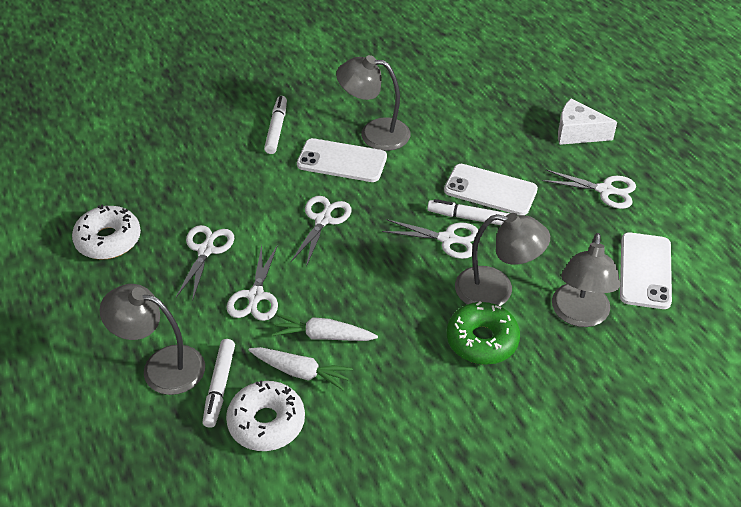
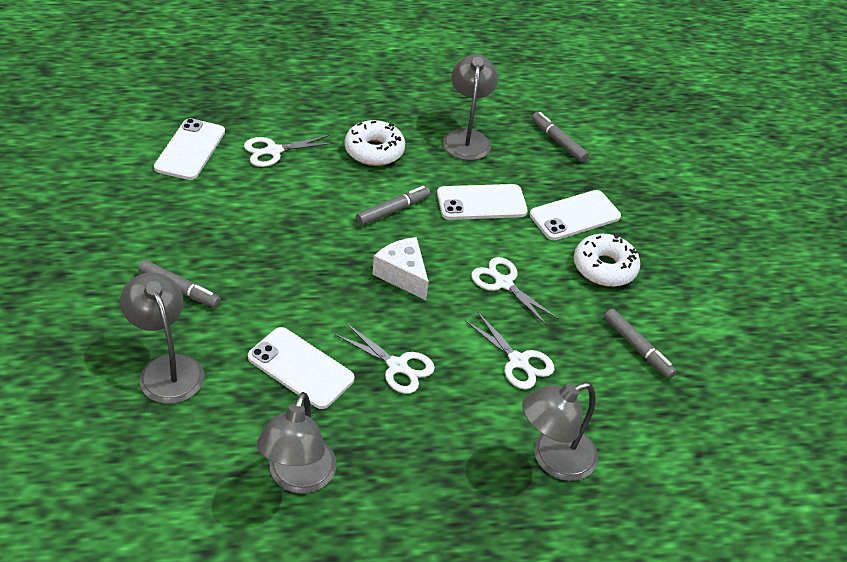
green donut: [447,301,520,365] = 1 -> none = 0
grey marker: none = 0 -> [138,260,221,308] [356,186,430,226] [532,112,589,162] [604,309,677,379] = 4
white carrot: [248,347,353,390] [272,314,378,341] = 2 -> none = 0
white marker: [202,339,235,428] [264,96,287,154] [427,199,510,225] = 3 -> none = 0
white phone: [297,138,387,182] [444,164,538,215] [620,232,672,309] = 3 -> [154,118,225,180] [248,327,354,409] [437,184,528,220] [530,190,621,240] = 4
white scissors: [176,225,234,301] [226,245,278,321] [291,196,352,267] [382,219,479,259] [542,169,636,209] = 5 -> [244,135,334,167] [335,323,435,394] [464,311,555,389] [471,257,559,326] = 4

